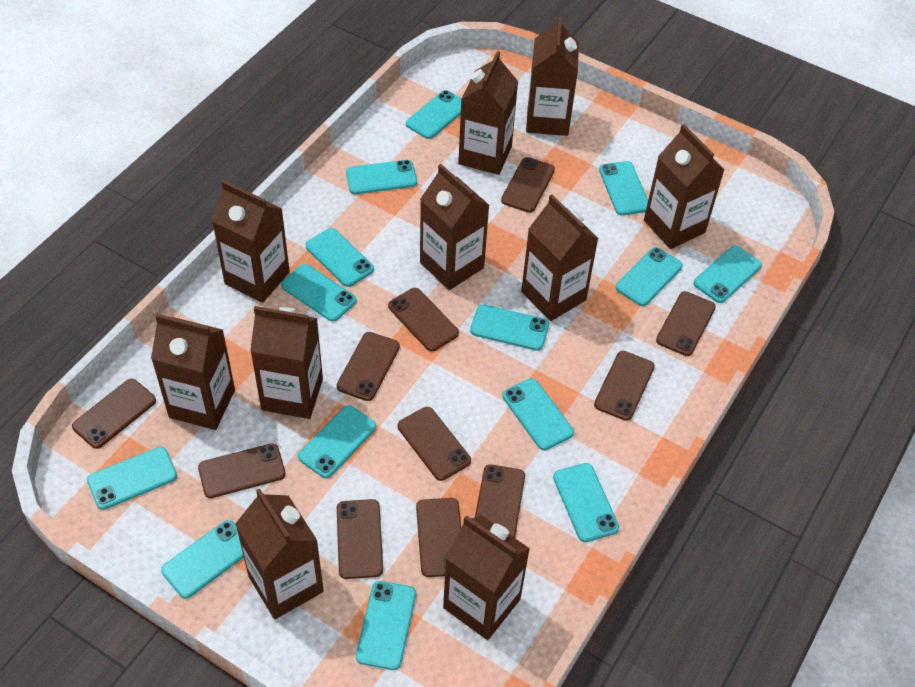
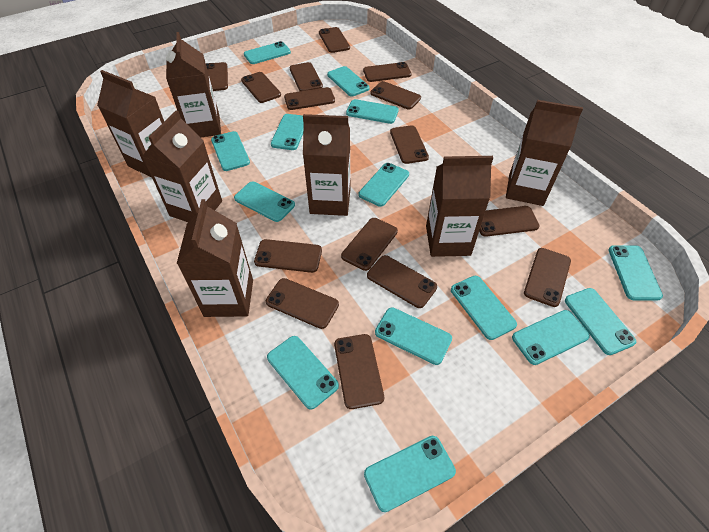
brown carton: [151,314,235,430] [212,180,290,303] [235,488,324,619] [250,306,323,419] [420,164,489,290] [443,515,530,640] [458,51,518,175] [521,195,599,321] [526,16,579,136] [644,124,725,249] = 10 -> [97,70,164,177] [142,110,222,222] [166,32,221,137] [177,199,253,317] [303,114,351,216] [426,156,493,257] [506,100,583,206] = 7
brown phone: [72,379,156,449] [198,443,286,498] [337,332,400,401] [337,499,383,579] [388,288,459,351] [398,407,471,481] [416,498,461,577] [475,464,525,538] [501,157,555,213] [594,351,655,421] [656,291,716,356] = 11 -> [206,62,228,91] [241,72,281,103] [254,239,322,273] [266,278,339,329] [284,87,335,110] [290,62,323,91] [319,27,350,53] [334,334,384,409] [341,218,398,271] [363,62,412,82] [367,255,437,308] [370,81,421,109] [390,125,429,164] [479,206,540,237] [524,248,571,307] = 15

